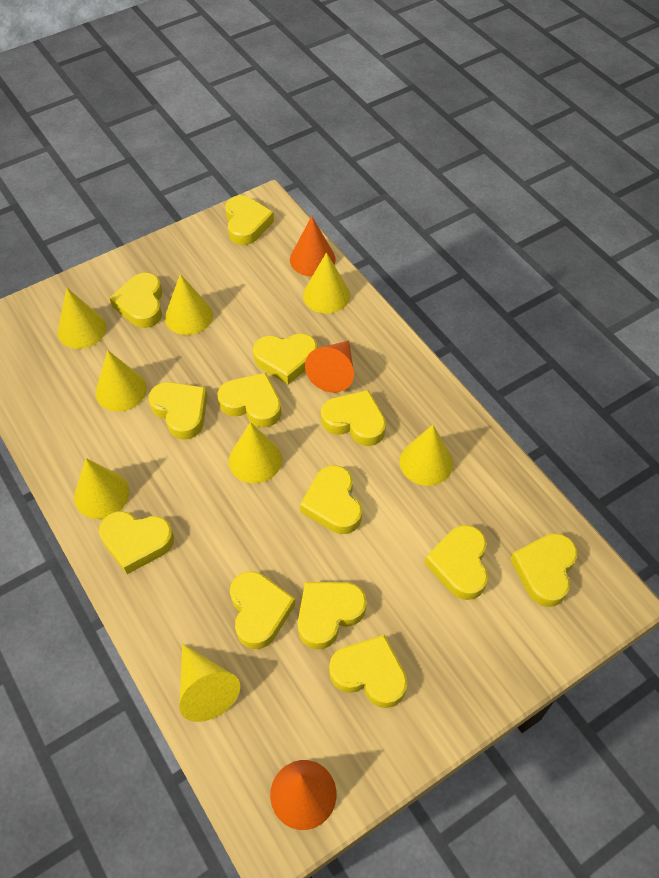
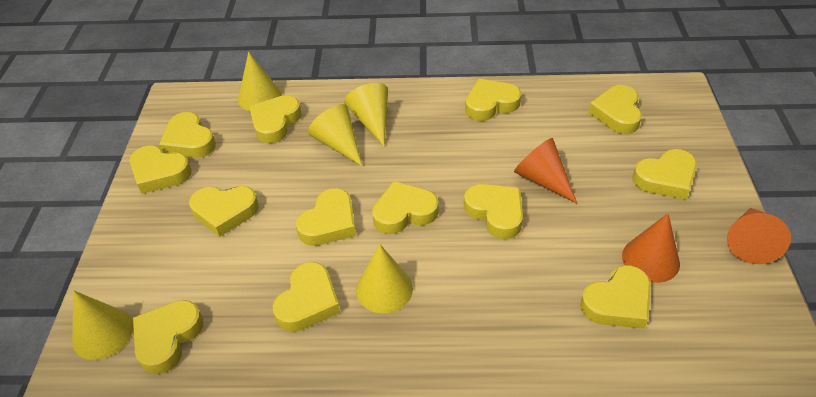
yellow cone: [57,288,106,349] [74,458,129,519] [95,350,147,411] [165,274,213,335] [179,643,240,722] [229,422,282,483] [303,252,350,314] [400,425,453,486] = 8 -> [72,291,133,360] [238,52,282,111] [308,104,363,167] [344,83,388,146] [356,244,413,314] = 5

